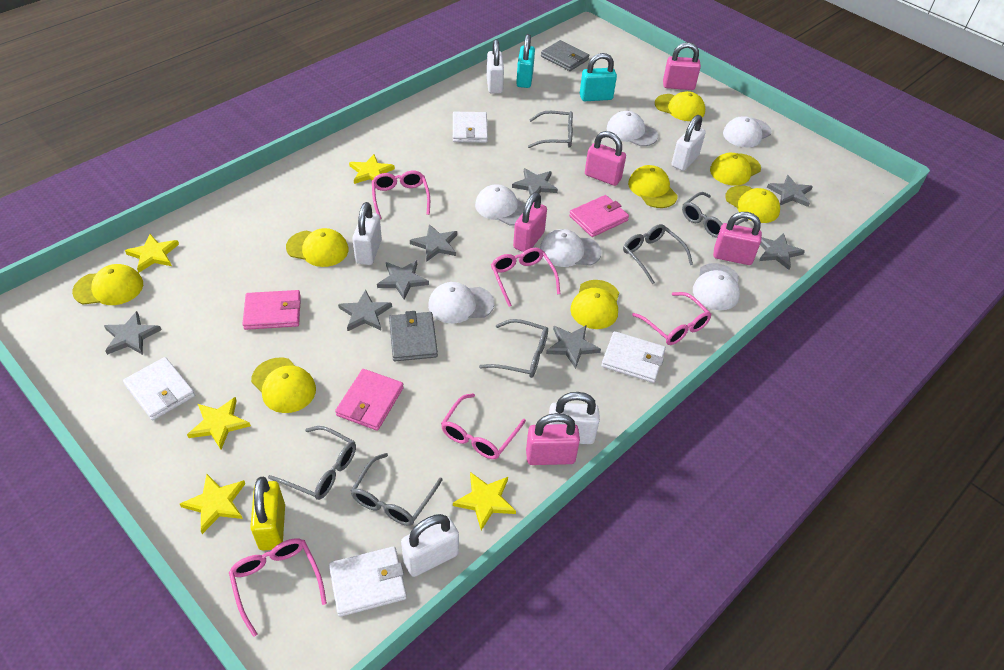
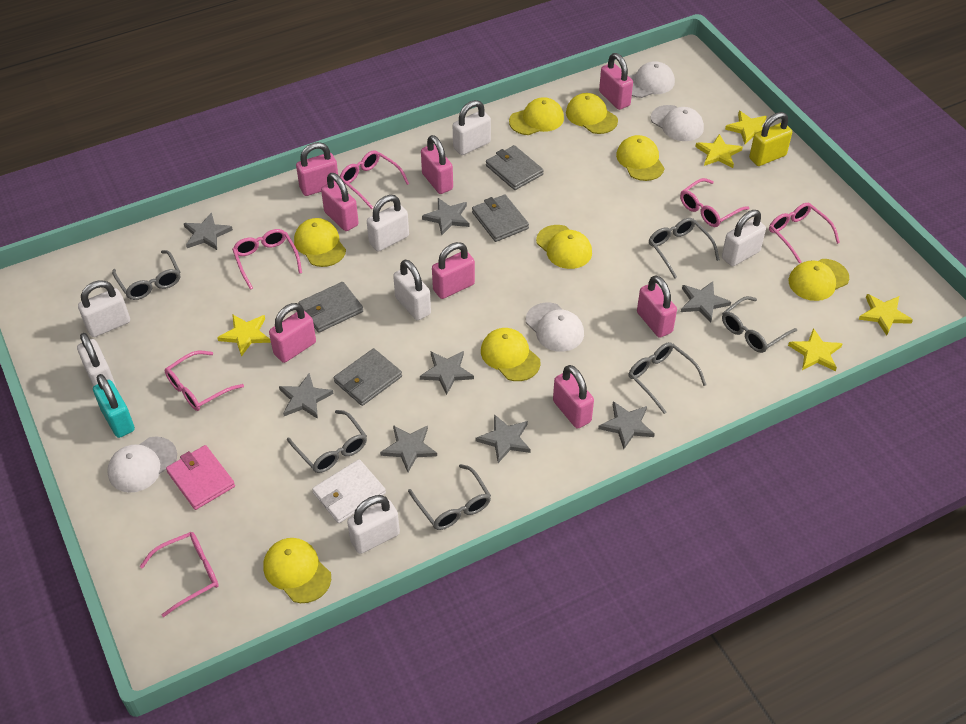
grey wallet: [389,311,438,361] [541,40,589,71] = 2 -> [299,282,363,333] [334,348,402,406] [472,194,529,242] [486,145,544,190] = 4
pink glasses: [229,538,327,637] [372,171,430,219] [441,393,526,459] [491,248,560,307] [632,292,712,345] = 5 -> [140,532,219,617] [165,351,244,411] [232,229,302,290] [340,150,409,209] [680,178,750,227] [769,203,840,264] = 6
pink padlock: [513,192,547,252] [526,413,580,465] [585,131,626,186] [663,42,701,90] [713,212,762,265] = 5 -> [269,303,316,363] [296,142,338,196] [321,173,359,231] [421,135,453,194] [432,242,475,299] [553,365,594,429] [599,53,633,110] [637,275,677,338] = 8
pink wallet: [243,290,301,330] [335,369,404,431] [569,195,629,237] = 3 -> [166,445,235,510] = 1
turquoise padlock: [516,34,535,88] [580,53,617,101] = 2 -> [93,374,135,438] = 1
white cap: [428,282,494,323] [475,184,526,225] [540,229,602,267] [607,111,658,146] [693,263,740,310] [723,116,772,147] = 6 -> [107,437,177,493] [526,302,584,352] [629,61,675,98] [651,105,704,141] = 4
white padlock: [352,202,382,265] [401,514,459,577] [487,39,504,94] [547,392,600,444] [671,115,706,171] = 5 -> [77,333,116,387] [78,280,130,337] [347,495,400,554] [367,195,409,252] [393,260,431,320] [453,100,491,155] [722,210,766,266] = 7
white wallet: [123,357,195,420] [329,546,407,617] [453,112,488,143] [601,331,666,383] = 4 -> [312,459,386,523] = 1

